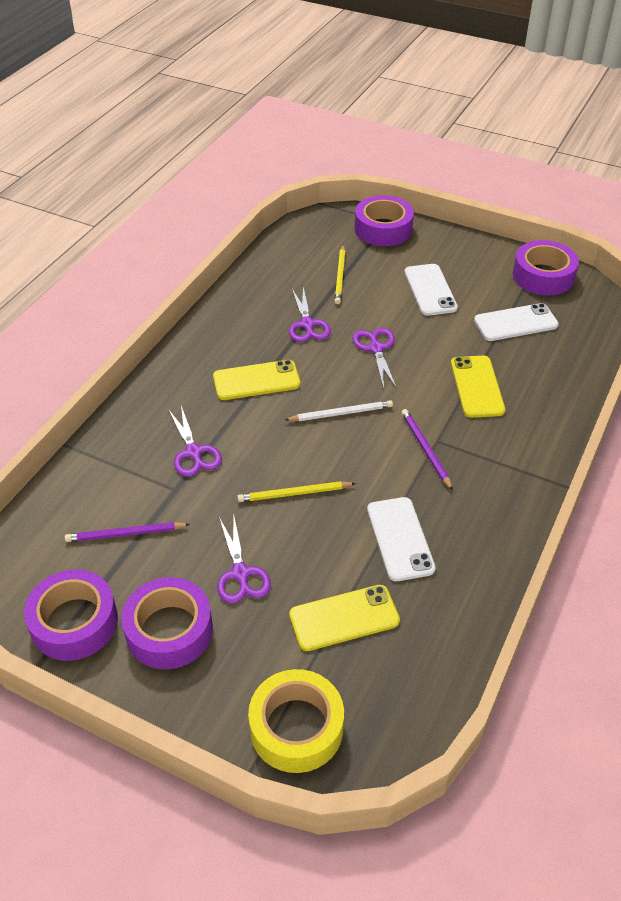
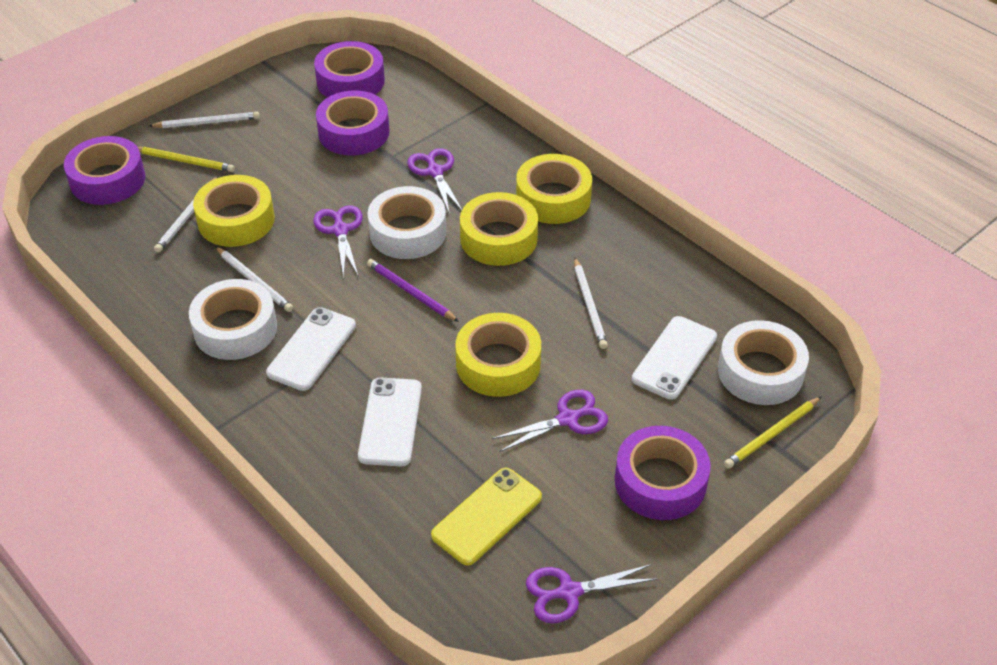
purple pencil: [65,522,190,542] [401,409,453,491] = 2 -> [367,259,459,322] = 1
white pencil: [285,400,393,421] = 1 -> [149,112,260,128] [154,176,218,252] [215,246,293,312] [574,258,608,349] = 4
white tape: none = 0 -> [189,279,277,360] [368,186,446,259] [718,320,809,405] = 3
yellow phone: [213,360,300,400] [289,585,400,651] [451,356,505,418] = 3 -> [431,468,542,565] = 1
yellow tape: [248,669,344,773] = 1 -> [193,175,275,247] [455,313,541,397] [460,192,538,266] [516,154,592,224] = 4

